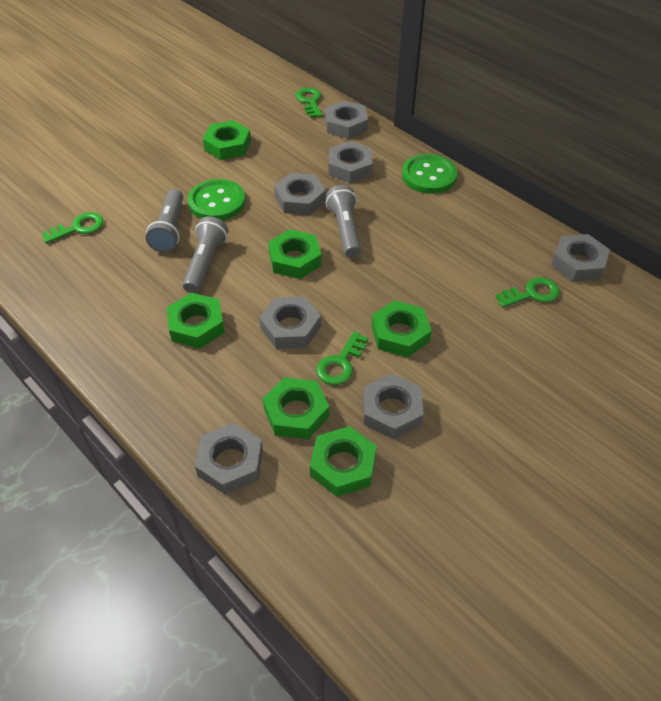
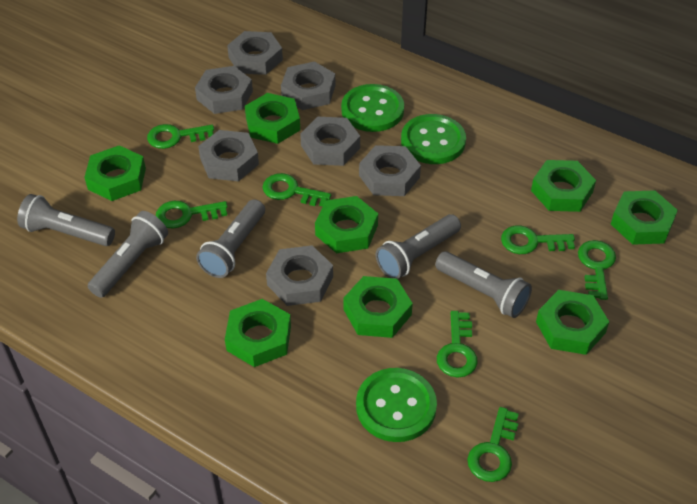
green button: [188,179,246,221] [402,154,458,194] = 2 -> [341,84,404,132] [356,368,437,442] [401,114,466,164] = 3
green key: [42,212,104,244] [295,87,323,118] [316,331,368,385] [495,277,560,307] = 4 -> [147,124,214,149] [156,201,228,229] [262,173,331,206] [437,311,478,378] [467,407,519,482] [501,225,575,254] [578,240,616,300] = 7
green nut: [167,293,225,349] [203,120,251,160] [263,377,329,439] [268,229,321,279] [310,426,377,497] [371,300,432,357] = 6 -> [84,145,146,201] [225,299,291,367] [245,93,300,144] [315,196,378,253] [343,276,413,338] [531,160,596,212] [536,290,609,355] [611,190,678,245] = 8
grey flashlight: [146,189,183,252] [183,216,228,293] [326,185,361,258] = 3 -> [17,194,115,246] [88,211,168,298] [196,199,265,278] [376,214,461,279] [435,251,532,318] = 5

